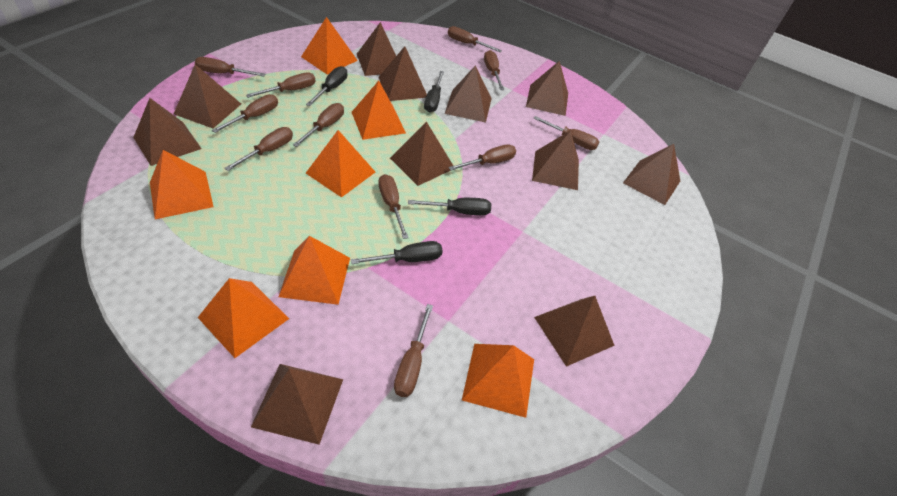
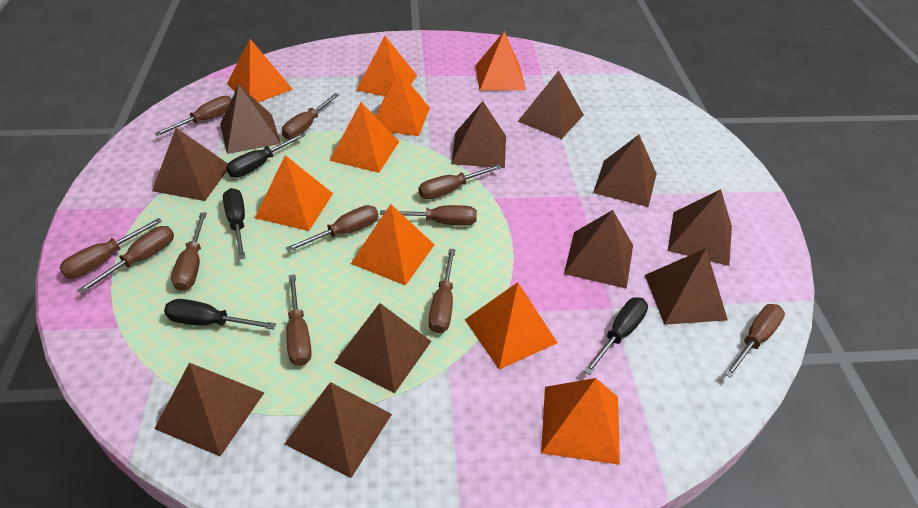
orange pyramid: [150,150,214,219] [198,278,289,358] [279,236,350,305] [301,17,358,75] [306,130,375,197] [352,81,406,140] [462,344,534,418] = 7 -> [227,39,293,102] [255,155,333,231] [329,102,399,173] [351,204,435,286] [356,36,417,96] [375,70,430,136] [465,282,558,370] [475,31,526,91] [541,378,620,465] = 9

